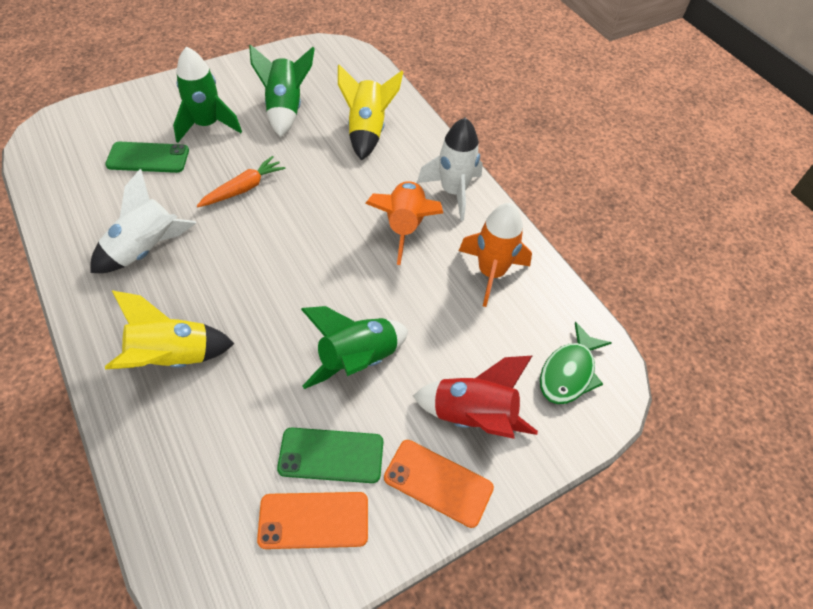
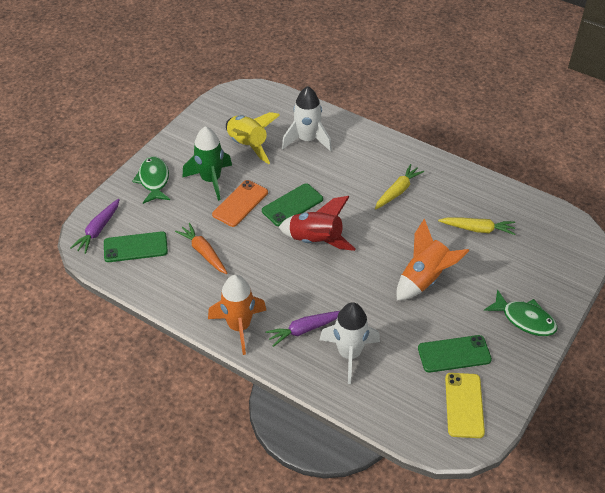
green fish: [540,322,612,404] = 1 -> [132,156,170,204] [484,290,558,336] = 2
green phone: [105,142,189,173] [277,428,383,483] = 2 -> [104,231,168,262] [262,183,323,226] [418,335,492,373] = 3
green rocket: [173,47,242,143] [249,44,315,137] [301,306,408,389] = 3 -> [182,126,232,201] = 1
orange phone: [257,492,368,549] [384,440,494,528] = 2 -> [212,180,268,227] = 1
purple carrot: none = 0 -> [70,199,120,254] [266,311,340,347] = 2
yellow carrot: none = 0 -> [375,164,424,209] [438,217,515,235] = 2
yellow phone: none = 0 -> [445,373,485,438] = 1
yellow rocket: [105,290,235,369] [338,65,403,161] = 2 -> [226,112,280,164] = 1

